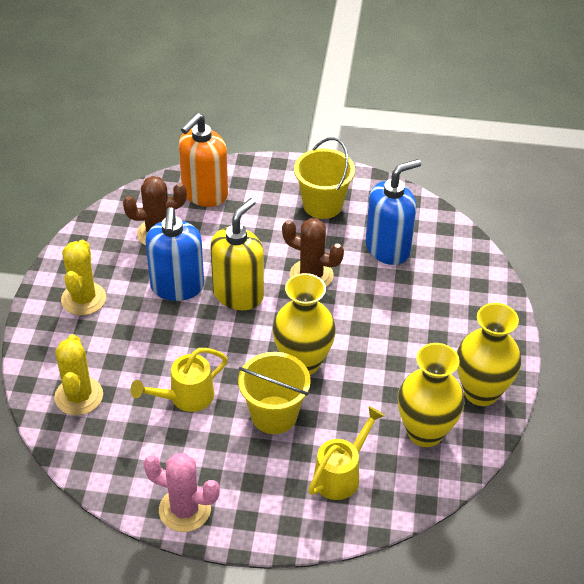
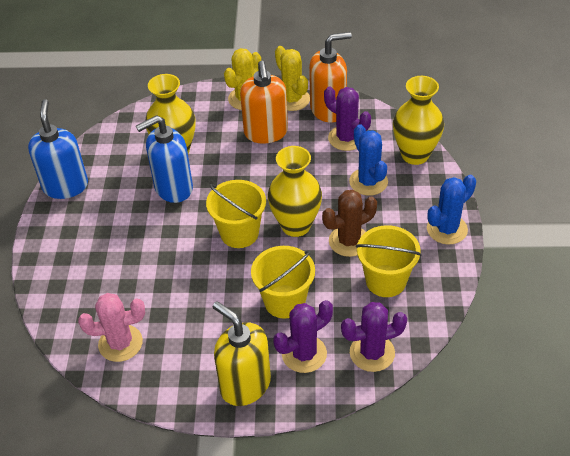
blue cactus: none = 0 -> [349,124,388,196] [427,175,476,245] = 2
brown cactus: [123,176,187,246] [282,218,344,287] = 2 -> [322,190,377,257] = 1
orange soap dispenser: [179,113,228,207] = 1 -> [240,61,288,144] [309,32,352,123] = 2
purple cactus: none = 0 -> [273,300,333,373] [324,87,371,151] [341,302,407,372] = 3
yellow bucket: [238,352,311,434] [294,137,355,219] = 2 -> [206,180,266,248] [251,246,315,318] [356,225,422,297] = 3
yellow watering can: [130,348,228,412] [308,406,385,500] = 2 -> none = 0

